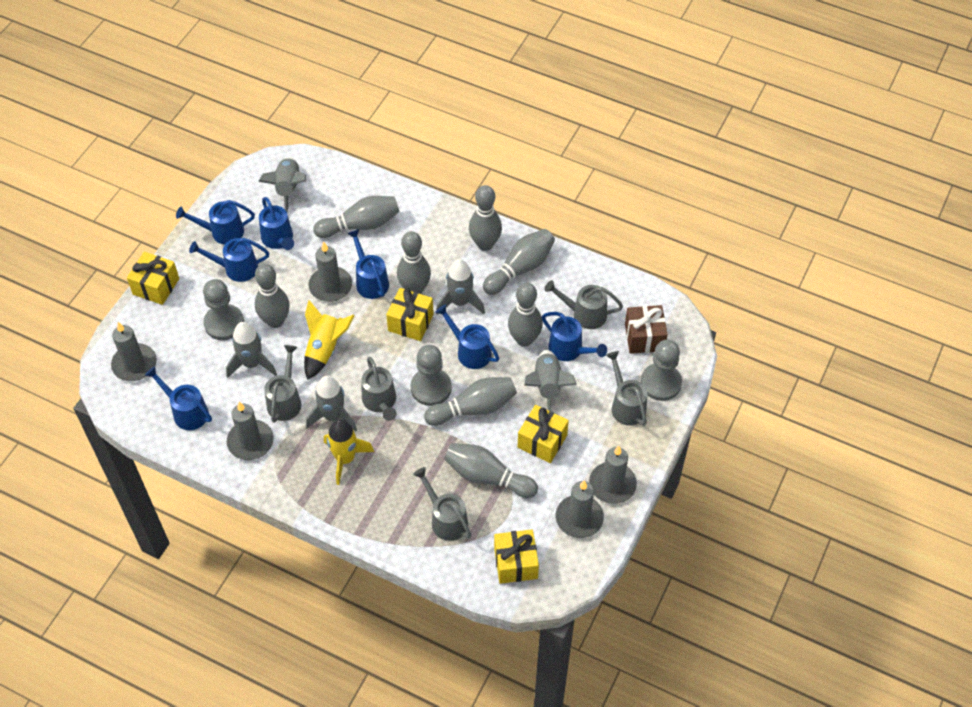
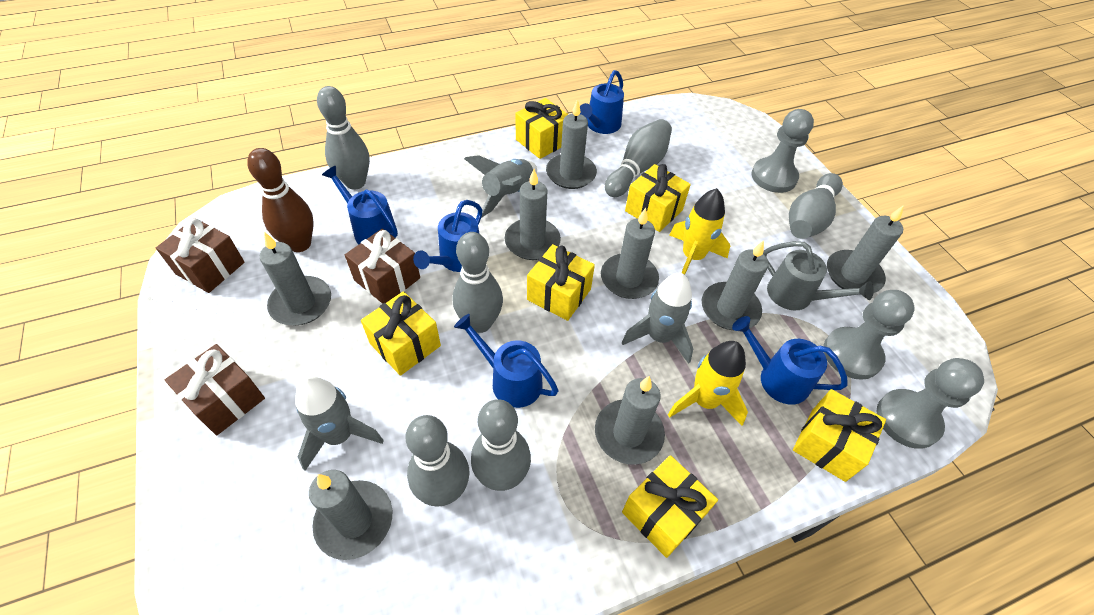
blue watering can: [145,366,212,430] [176,200,255,245] [189,238,269,282] [259,197,294,250] [347,229,389,299] [435,304,499,369] [542,312,607,361] = 7 -> [322,166,398,244] [413,200,482,272] [454,314,559,408] [580,70,624,134] [732,316,848,405] = 5
brown bowling pin: none = 0 -> [247,148,314,252] = 1
brown gift: [625,305,668,354] = 1 -> [156,218,245,293] [165,344,265,435] [345,229,420,304] = 3
grey bowling pin: [255,264,290,328] [313,196,399,238] [397,231,431,294] [424,377,517,426] [444,443,538,498] [469,185,502,251] [483,229,555,295] [508,283,543,346] = 8 -> [317,86,370,190] [406,415,470,507] [453,232,503,333] [471,399,531,491] [605,119,672,197] [789,173,843,239] = 6
grey candle: [111,322,157,381] [227,402,274,460] [308,242,352,302] [556,481,604,538] [589,446,637,504] = 5 -> [260,232,331,325] [309,470,392,560] [505,169,561,260] [546,99,597,189] [595,376,665,465] [601,208,659,299] [702,240,769,330] [827,205,904,293] = 8
grey rocket: [226,322,277,378] [258,157,306,212] [306,376,357,432] [436,259,485,315] [524,350,577,411] = 5 -> [295,376,384,471] [464,155,537,218] [621,273,693,364] = 3
grey watering can: [264,345,301,423] [361,357,396,421] [413,467,472,541] [544,280,623,329] [606,351,647,426] = 5 -> [763,241,874,310] = 1
yellow gift: [127,252,179,305] [386,288,434,341] [494,529,539,584] [518,405,569,463] = 4 -> [361,291,441,376] [515,98,569,159] [527,244,595,321] [622,455,718,558] [625,164,691,232] [793,389,886,482] = 6

